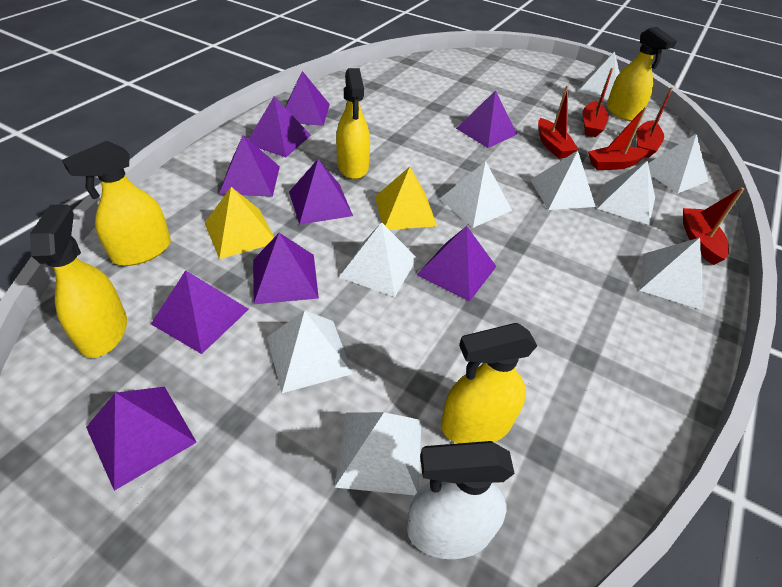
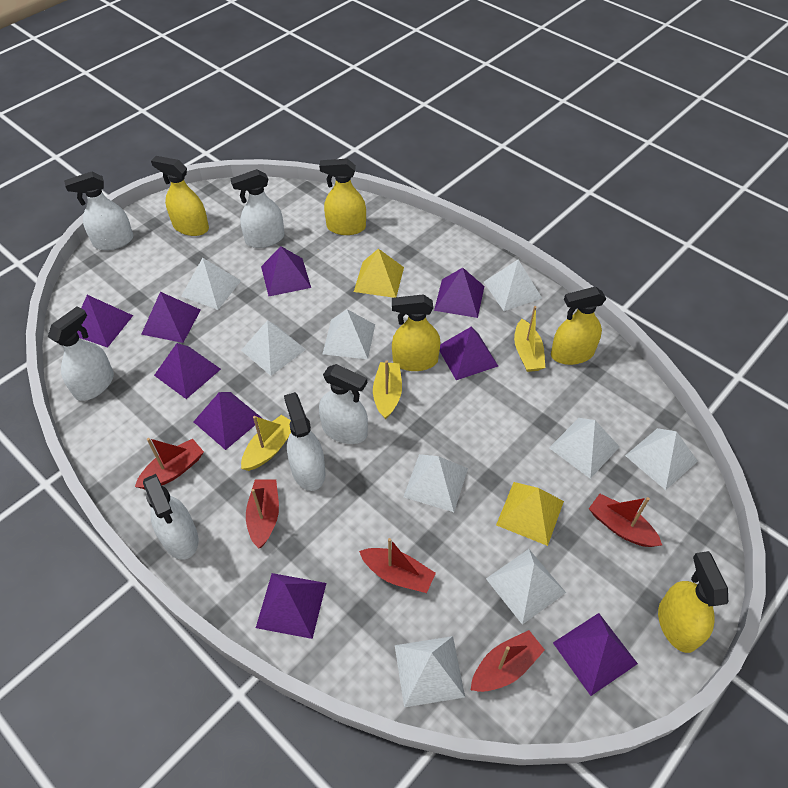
white spray bottle: [407,441,515,559] = 1 -> [48,306,114,401] [64,172,133,250] [143,474,198,560] [230,169,284,248] [284,392,326,491] [319,364,368,444] = 6
yellow boat: none = 0 -> [241,415,291,471] [373,361,402,420] [514,306,545,372] = 3

